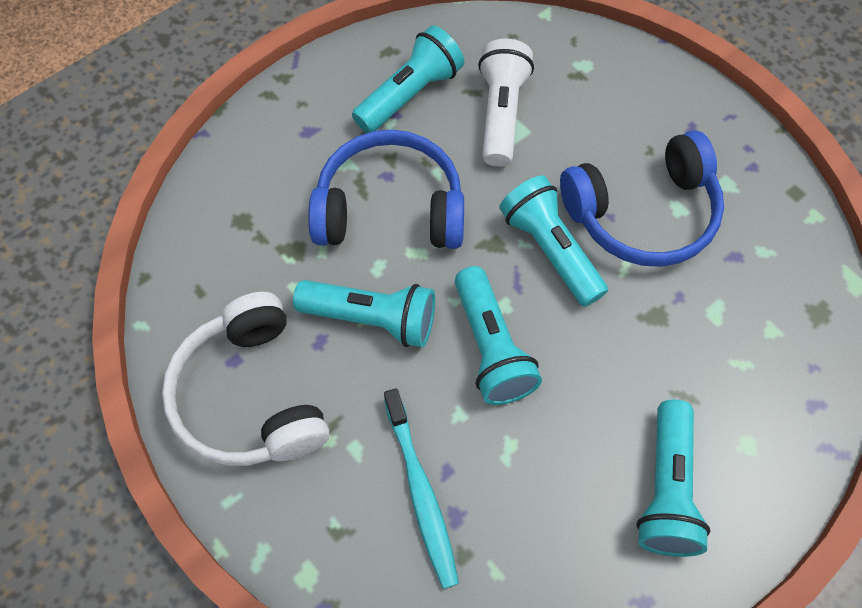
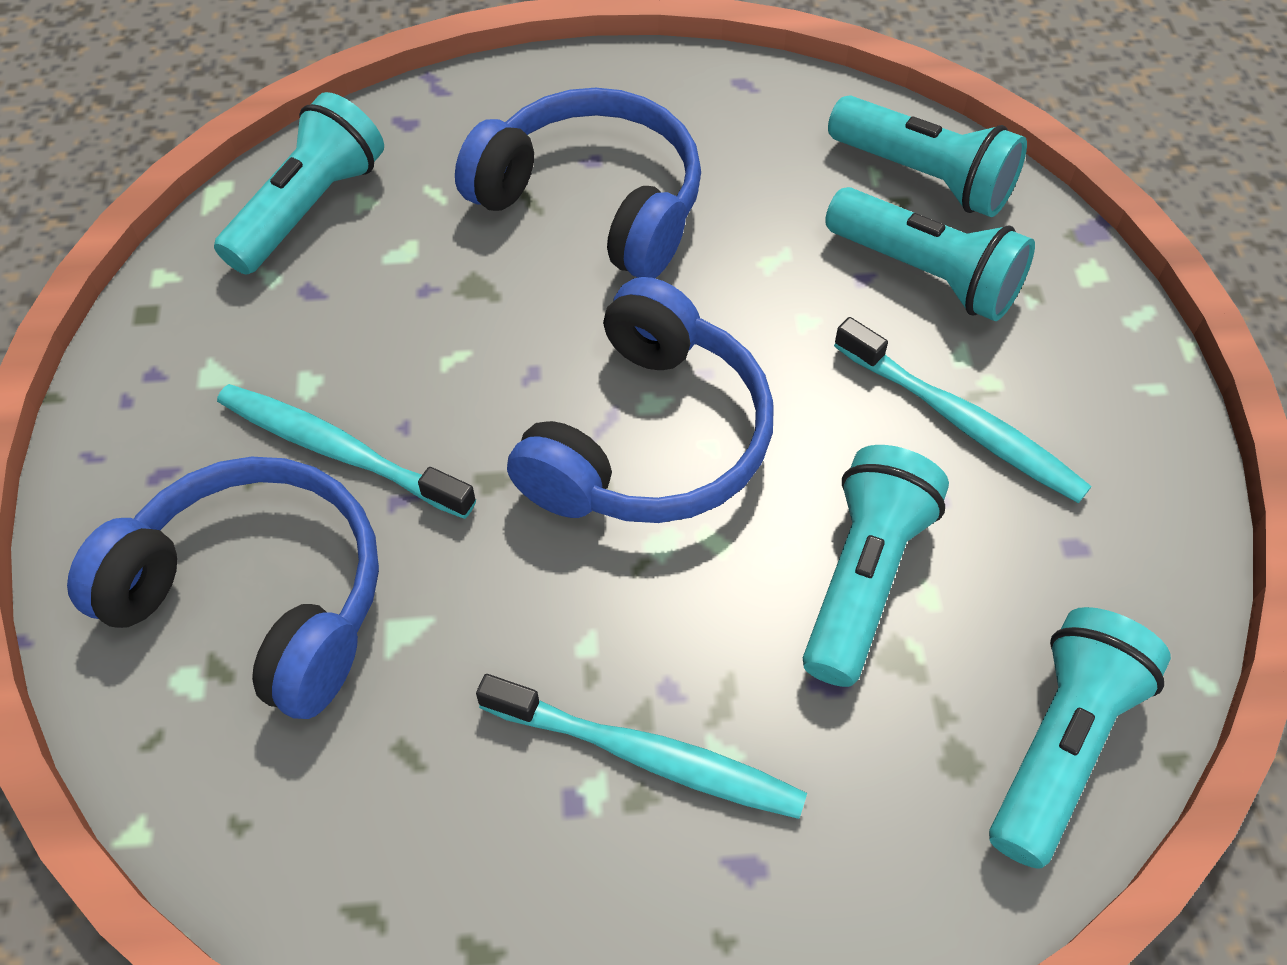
blue headphones: [308,130,464,249] [560,131,724,267] = 2 -> [67,457,379,719] [455,88,701,278] [507,277,774,523] = 3
turquoise toothbrush: [384,388,459,589] = 1 -> [217,384,476,519] [476,674,807,819] [834,317,1092,503] = 3
white flashlight: [478,39,534,167] = 1 -> none = 0
white headphones: [162,292,329,466] = 1 -> none = 0

